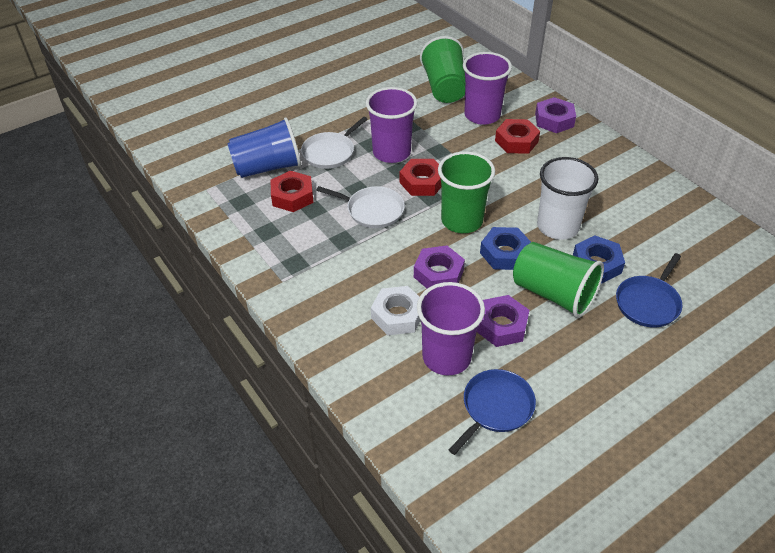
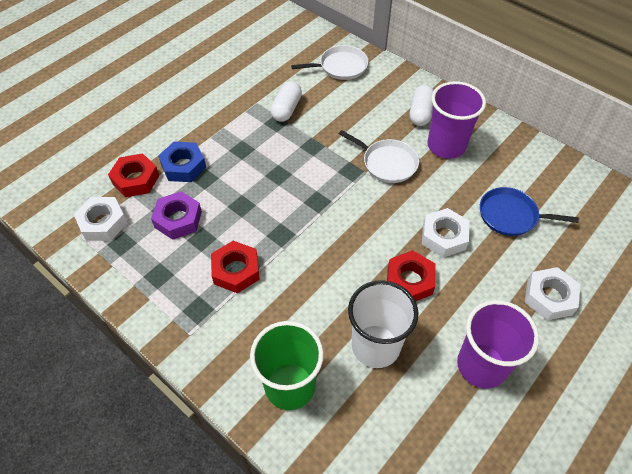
blue cup: [227,117,301,178] = 1 -> none = 0
blue nut: [480,227,531,270] [573,236,625,283] = 2 -> [158,142,206,182] = 1
blue pan: [449,369,536,455] [616,253,682,327] = 2 -> [480,187,579,236] = 1
green cup: [420,36,465,103] [438,151,495,233] [513,242,604,318] = 3 -> [250,321,324,410] = 1
purple cup: [366,87,418,163] [417,282,485,375] [463,52,512,125] = 3 -> [427,81,486,159] [457,300,539,389] = 2
purple nut: [414,245,465,289] [477,295,529,347] [535,97,576,133] = 3 -> [151,191,202,240] = 1
white capsule: none = 0 -> [270,81,302,122] [410,85,434,126] = 2
white nut: [371,286,421,335] = 1 -> [74,197,127,241] [422,208,469,258] [525,267,580,320] = 3

